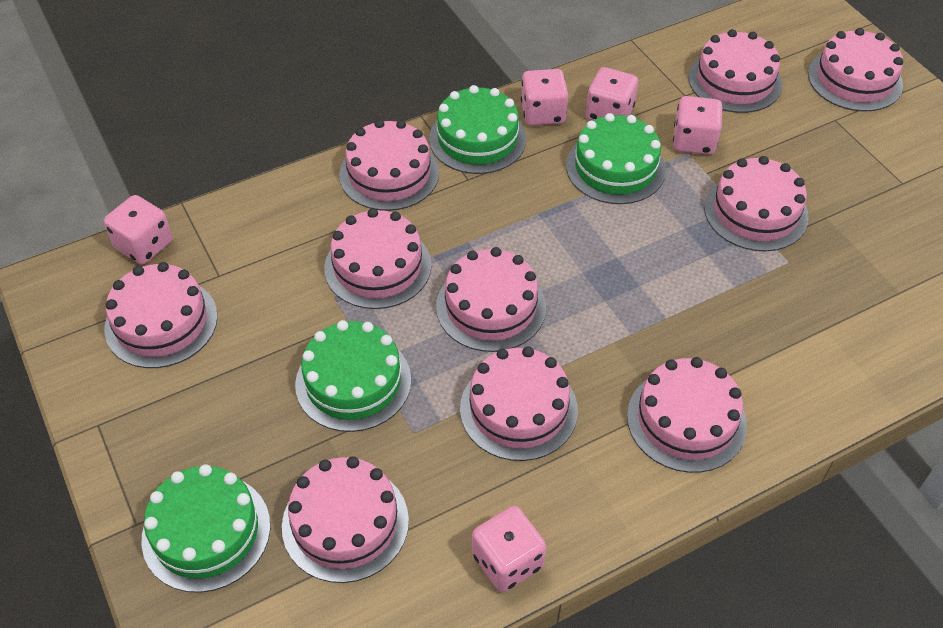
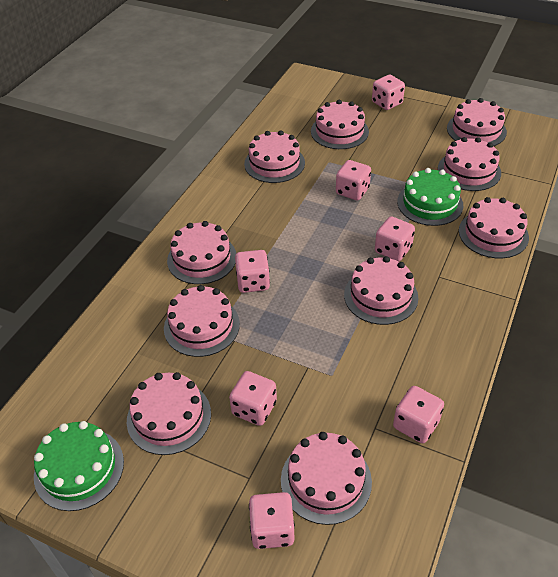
green cake: [141,464,270,593] [295,320,411,432] [429,85,526,174] [566,113,666,204] = 4 -> [34,421,124,511] [397,168,463,226] = 2
pink dice: [104,195,173,264] [472,506,546,592] [521,69,568,126] [586,67,638,121] [673,96,723,155] = 5 -> [229,371,277,426] [235,250,270,293] [249,492,295,549] [336,160,371,201] [372,75,405,110] [375,216,415,261] [393,386,444,443] = 7

